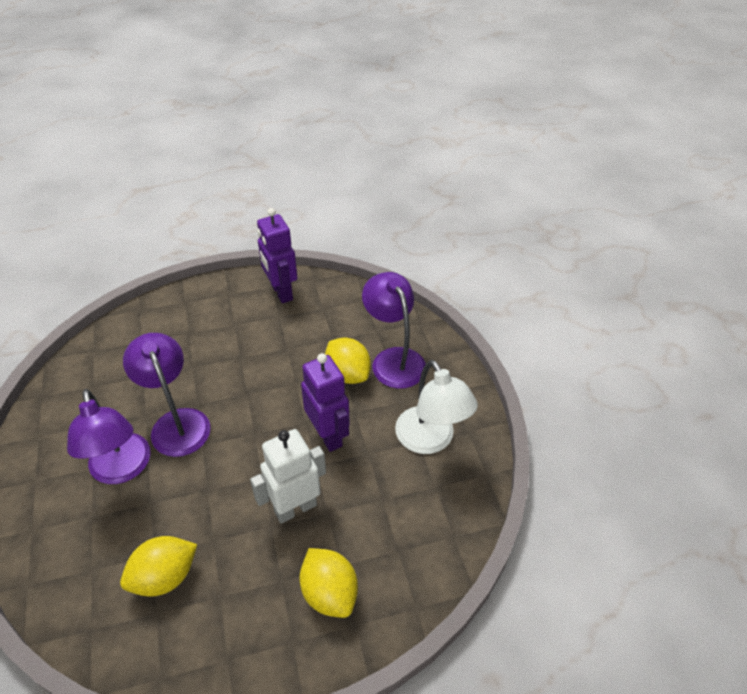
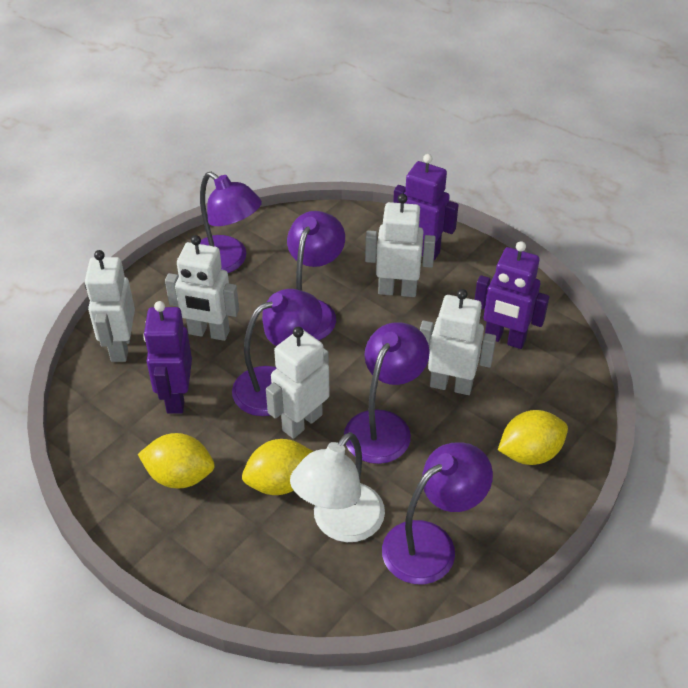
purple lamp: [67,389,151,484] [123,333,211,457] [362,272,426,389] = 3 -> [200,172,262,273] [232,289,322,416] [287,211,345,340] [344,322,430,464] [382,442,493,584] = 5
purple robot: [257,208,297,303] [301,353,350,452] = 2 -> [143,301,192,414] [393,154,458,260] [475,241,549,349] = 3
white robot: [250,429,326,524] = 1 -> [85,250,135,362] [165,235,239,341] [266,327,330,439] [365,194,436,297] [420,289,496,395] = 5

